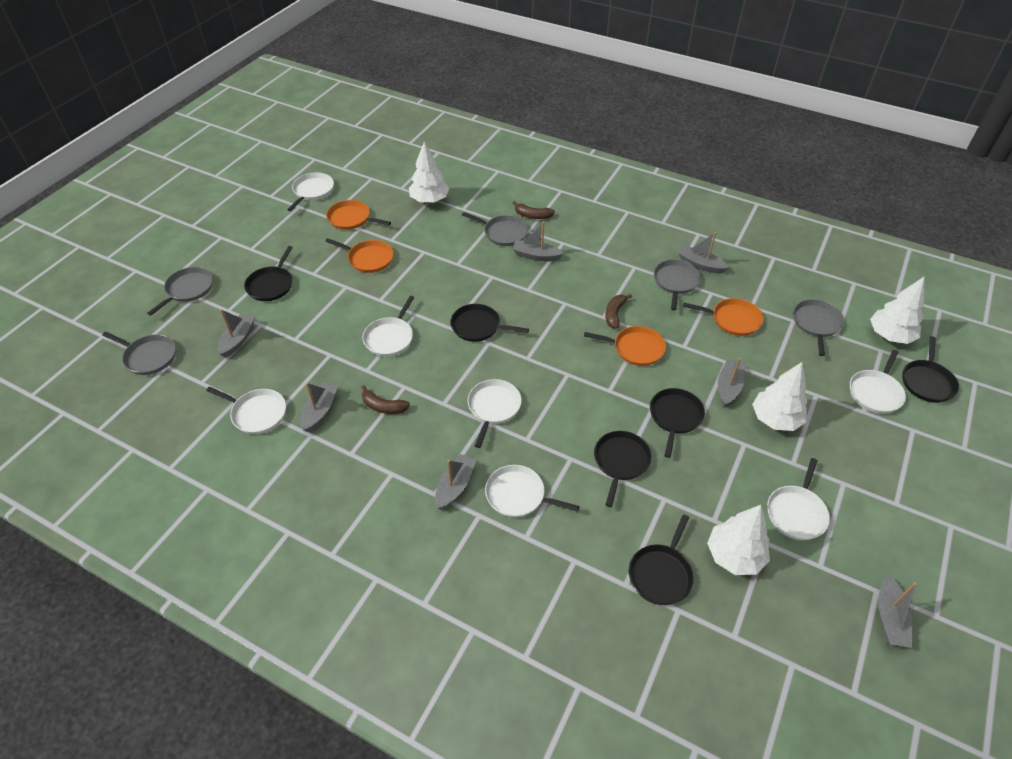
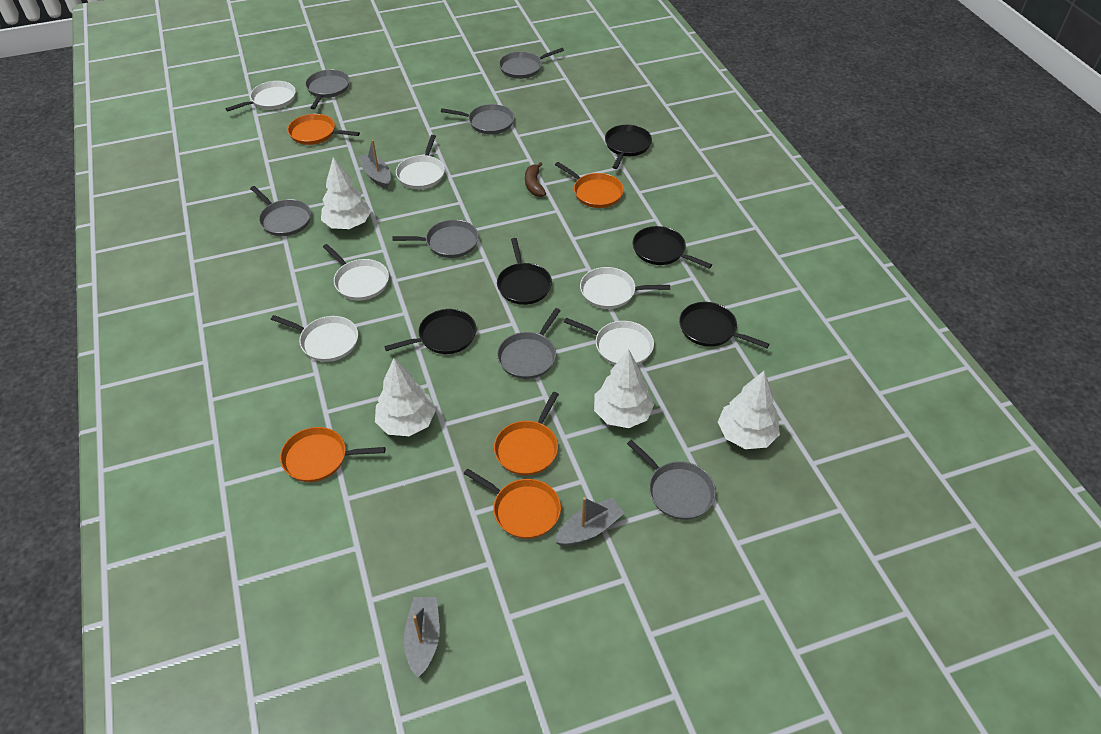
black pan: [244,246,293,301] [450,304,529,342] [594,431,652,507] [629,514,694,605] [650,388,705,458] [903,336,959,403] = 6 -> [384,309,476,354] [497,238,552,305] [605,125,652,169] [633,226,712,269] [679,302,769,348] = 5
brown banana: [361,385,410,414] [513,201,555,219] [605,294,632,329] = 3 -> [525,162,546,197] = 1
grey boat: [218,309,255,358] [301,382,338,432] [435,454,476,510] [513,222,564,261] [678,232,729,273] [718,358,744,407] [878,575,917,648] = 7 -> [358,140,391,189] [404,597,440,678] [555,497,625,546] = 3
grey pan: [102,332,176,375] [147,267,213,316] [462,212,528,246] [654,259,701,311] [793,299,844,356] = 5 -> [250,186,311,236] [305,70,350,109] [393,220,479,258] [441,104,515,134] [497,308,561,379] [499,48,564,79] [627,440,716,520] = 7
orange pan: [325,238,394,273] [326,200,391,230] [584,326,666,366] [683,298,764,336] = 4 -> [280,427,385,482] [288,114,360,145] [464,468,561,539] [494,392,559,475] [555,162,624,208] = 5
white pan: [206,386,286,434] [287,172,334,211] [362,296,414,357] [468,379,522,448] [485,465,579,517] [767,458,830,540] [850,350,906,414] = 7 -> [225,81,296,112] [271,315,358,362] [323,244,389,300] [396,135,445,189] [564,318,654,365] [580,267,670,309] = 6

